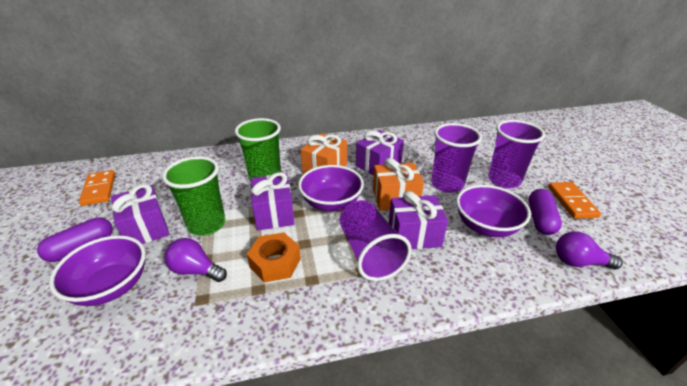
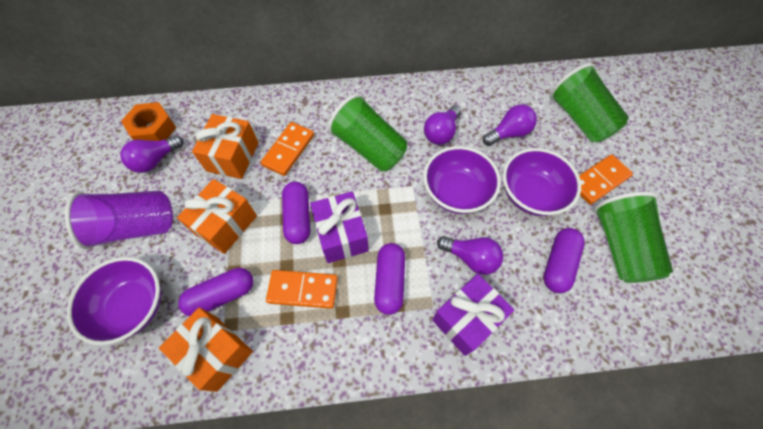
green cup: [162,156,225,236] [235,118,281,182] = 2 -> [328,94,407,171] [550,63,629,143] [594,191,673,283] = 3
orange domino: [79,170,115,206] [548,182,601,219] = 2 -> [260,122,314,176] [266,270,338,309] [579,154,633,205] = 3
orange gift: [301,133,347,173] [373,158,424,211] = 2 -> [159,308,253,392] [177,179,257,254] [192,114,259,179] = 3
purple capsule: [37,217,113,262] [529,189,562,235] = 2 -> [178,268,253,316] [282,182,310,244] [374,243,405,315] [543,228,585,293] = 4
purple cup: [340,200,412,281] [431,123,482,193] [488,120,545,188] = 3 -> [65,191,173,249] = 1
purple gift: [111,184,169,244] [251,172,294,230] [356,130,404,176] [389,191,448,249] = 4 -> [310,191,369,263] [432,274,514,356] = 2
purple light bulb: [165,238,227,282] [556,232,623,269] = 2 -> [120,135,183,173] [424,105,461,145] [437,236,503,275] [483,104,537,146] = 4

